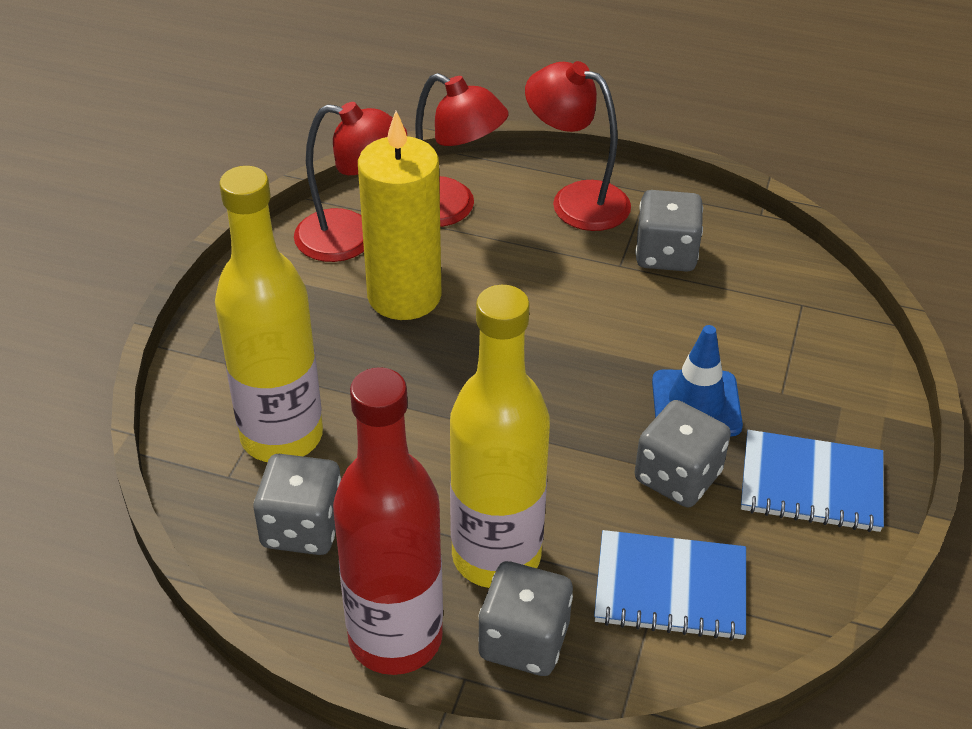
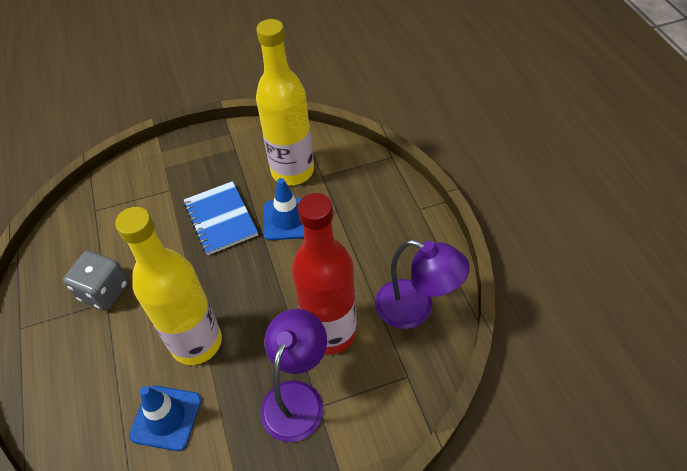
blue notebook: [594,530,746,641] [741,430,884,532] = 2 -> [184,181,258,255] = 1
blue traffic cone: [652,325,743,436] = 1 -> [129,386,201,451] [263,178,304,241] = 2
grey dice: [254,454,341,555] [478,561,573,676] [634,400,731,507] [635,190,703,272] = 4 -> [63,250,129,311] = 1
purple lamp: none = 0 -> [261,309,327,442] [375,240,470,329] = 2
red lamp: [294,102,407,262] [415,73,509,227] [525,61,631,231] = 3 -> none = 0
yellow candle: [358,111,442,320] = 1 -> none = 0

